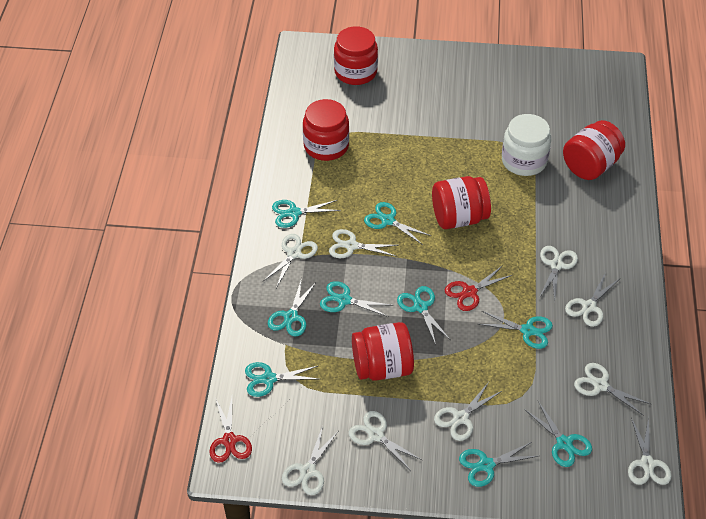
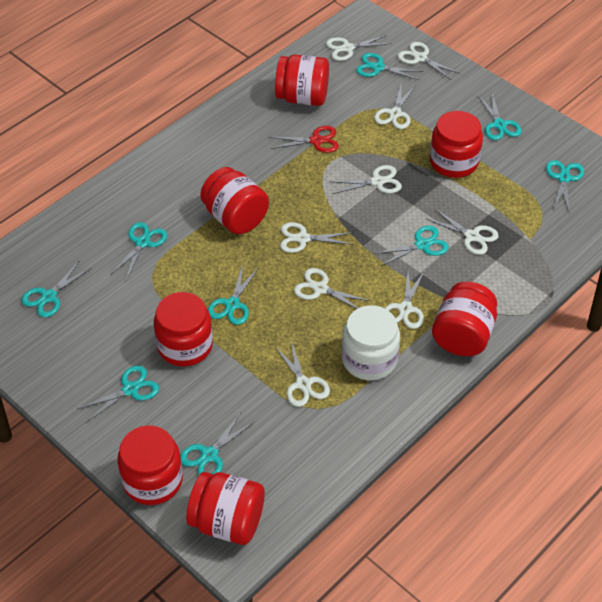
red jar: [303,99,349,161] [334,26,378,85] [352,322,414,381] [432,176,491,229] [563,120,625,180] = 5 -> [118,425,183,505] [154,292,213,367] [186,472,265,545] [200,167,269,234] [275,55,329,106] [430,111,483,178] [432,281,497,356] = 7
red scissors: [209,397,252,463] [445,265,512,311] = 2 -> [270,126,339,153] = 1

